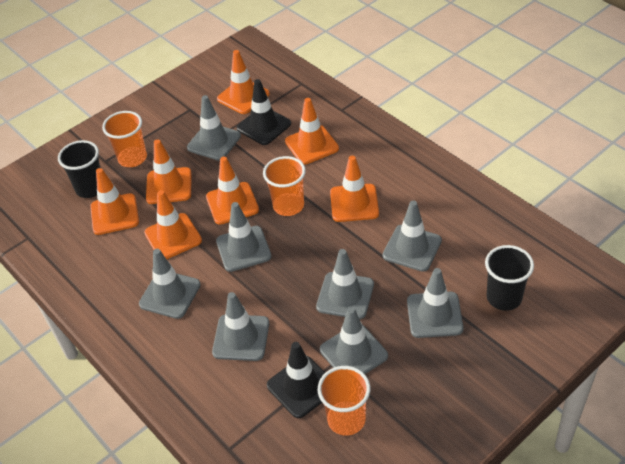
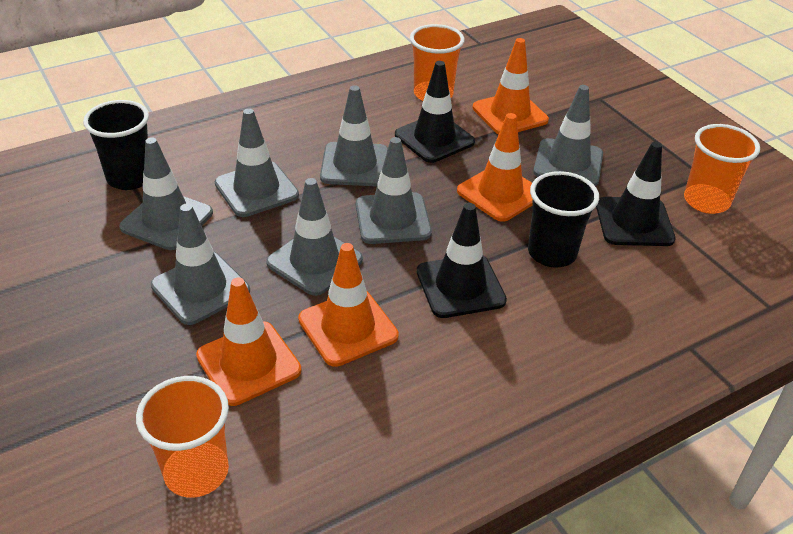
black traffic cone: [237,79,291,145] [267,342,325,418] = 2 -> [395,61,475,163] [417,203,507,318] [596,141,675,246] = 3
grey traffic cone: [139,249,201,319] [187,95,241,160] [212,292,269,361] [216,202,271,272] [316,249,374,319] [320,307,388,374] [383,200,442,271] [407,268,464,338] = 8 -> [119,137,213,250] [151,204,250,325] [215,108,299,217] [266,178,363,296] [320,85,388,186] [356,137,432,244] [533,85,603,186] = 7
orange traffic cone: [90,168,139,235] [144,190,202,259] [146,139,191,204] [206,157,259,225] [217,50,270,114] [285,98,339,165] [330,156,379,222] = 7 -> [196,277,301,406] [298,243,399,367] [457,113,533,222] [473,38,549,134] = 4

